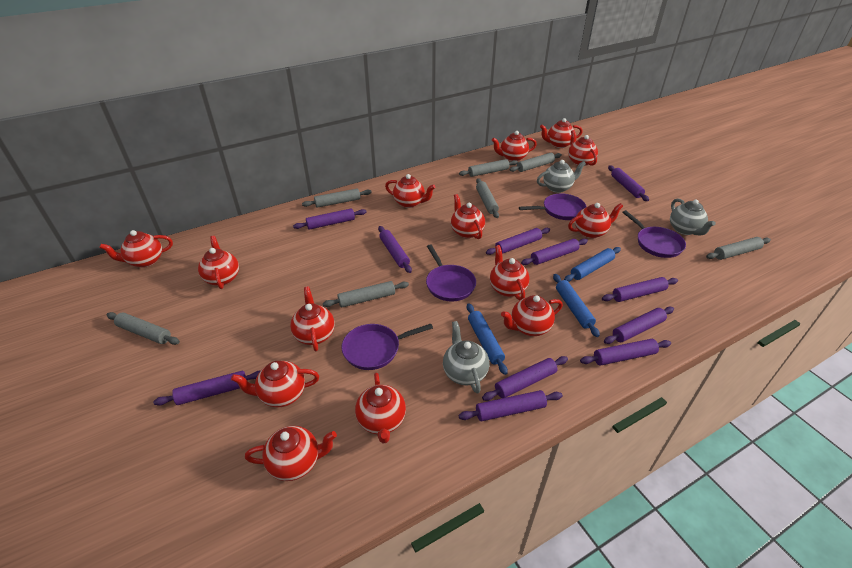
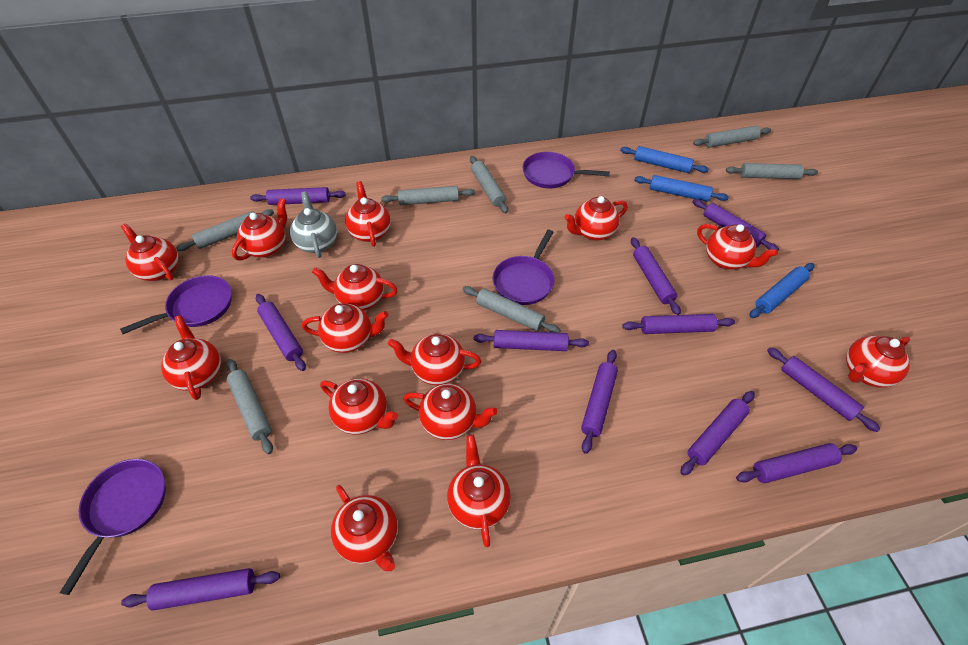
grey teapot: [443,321,489,394] [537,160,586,193] [670,198,716,235] = 3 -> [290,192,337,258] = 1

